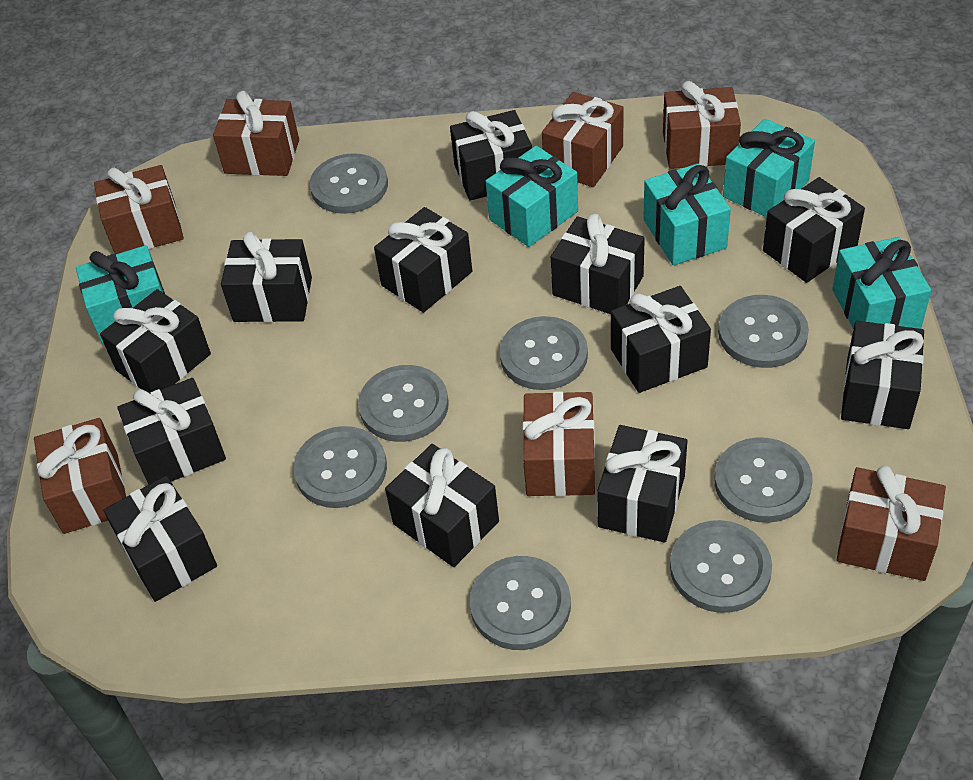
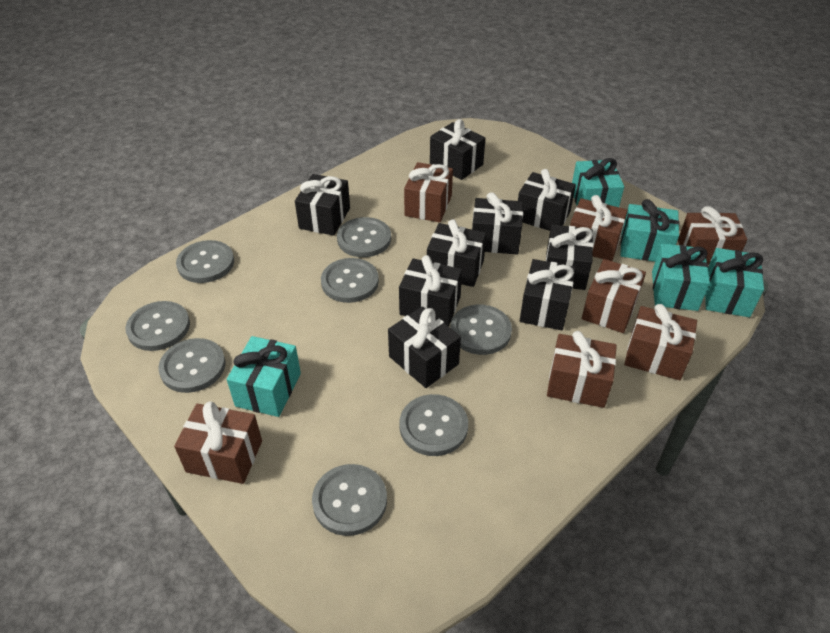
black gift: [100,289,211,393] [103,476,217,602] [117,378,226,485] [221,232,312,322] [374,207,472,313] [385,444,499,567] [450,110,532,201] [551,214,645,314] [597,425,687,543] [611,286,711,393] [763,177,865,283] [841,321,924,429] = 12 -> [295,174,350,236] [388,306,461,388] [399,255,462,326] [427,219,486,287] [430,119,485,180] [472,192,523,255] [518,169,576,231] [520,259,576,330] [546,225,593,290] = 9

